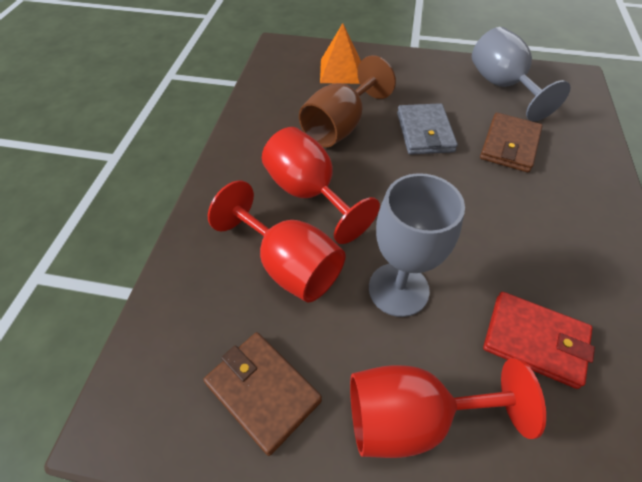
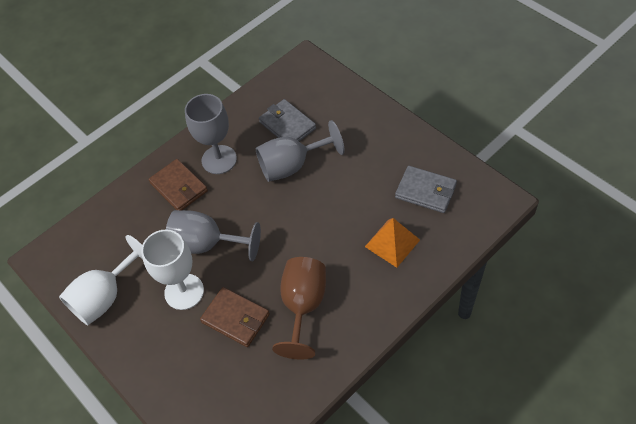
grey goblet: [369,173,465,317] [472,27,571,121] = 2 -> [166,210,261,261] [185,94,237,174] [256,120,345,182] = 3
grey wallet: [397,103,458,155] = 1 -> [259,99,316,141] [395,166,457,213] = 2
red goblet: [208,180,346,303] [262,127,380,244] [350,358,546,458] = 3 -> none = 0
red wallet: [483,292,595,389] = 1 -> none = 0
white goblet: none = 0 -> [59,235,143,325] [141,229,204,310] = 2

